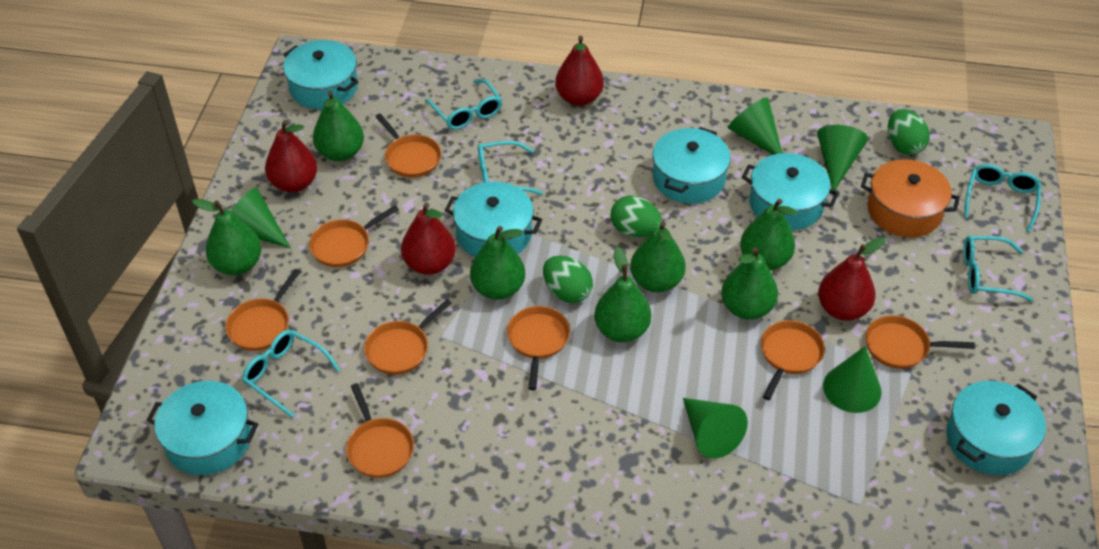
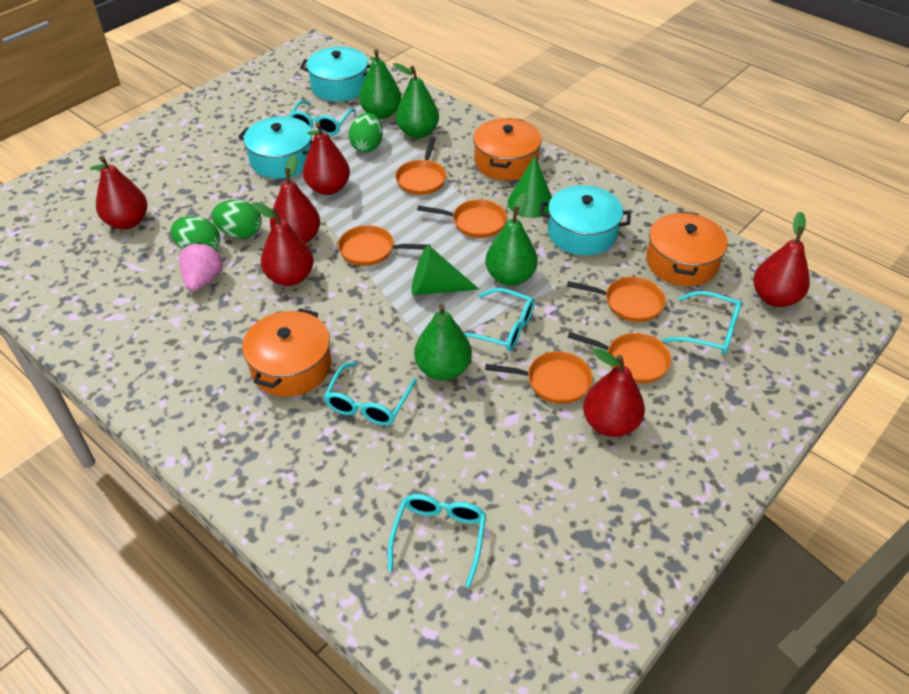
green cone: [231,188,291,248] [683,398,748,459] [728,98,782,155] [817,125,868,191] [823,346,881,413] = 5 -> [411,245,479,295] [508,156,552,218] = 2
green pear: [192,199,262,275] [313,91,364,161] [470,226,525,300] [594,247,651,342] [630,221,686,292] [721,247,778,320] [740,199,797,270] = 7 -> [359,49,401,119] [393,63,439,138] [414,304,472,380] [485,193,538,286] = 4
orange pan: [226,269,301,351] [309,205,399,267] [346,383,414,478] [364,299,452,375] [375,113,441,178] [507,306,570,390] [761,320,825,400] [865,315,975,369] = 8 -> [338,225,431,266] [395,137,446,195] [417,199,507,238] [485,351,593,404] [567,277,666,322] [568,332,671,384] = 6
orange pot: [861,159,960,237] = 1 -> [242,308,331,397] [473,118,542,181] [646,211,728,286] = 3
pink strawberry: none = 0 -> [179,242,223,292] = 1
red pear: [265,120,318,193] [401,202,456,275] [555,36,604,106] [818,237,885,321] = 4 -> [90,156,147,229] [252,202,314,286] [270,154,320,243] [303,122,350,195] [583,348,645,437] [753,212,810,307] = 6
turquoise pot: [147,381,258,475] [283,40,358,110] [445,182,542,257] [653,127,731,204] [742,153,839,231] [946,381,1046,475] = 6 -> [238,116,313,179] [300,47,370,101] [539,185,631,256] = 3

